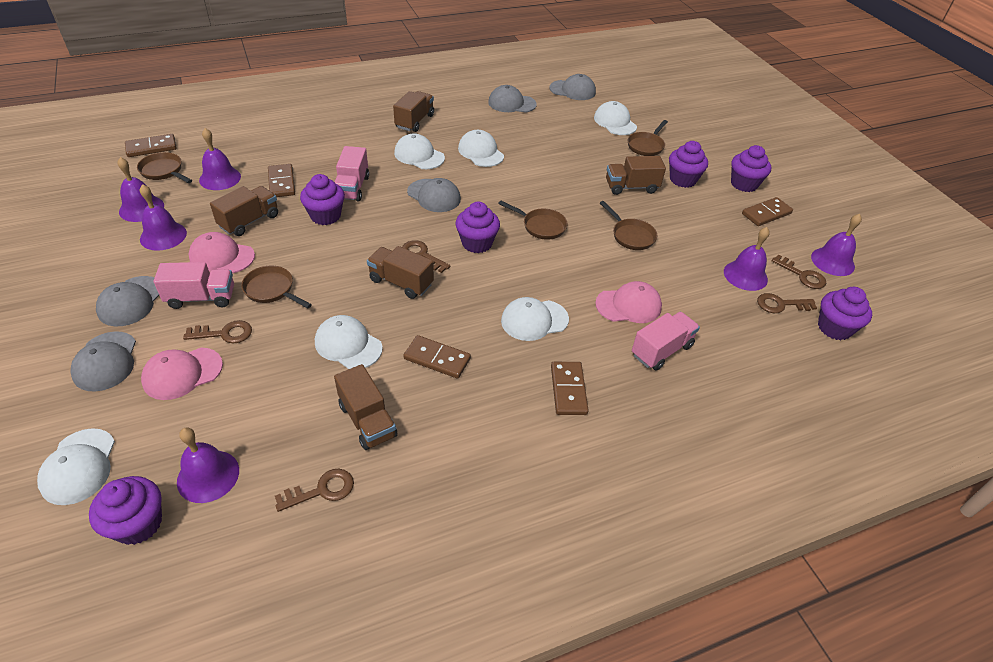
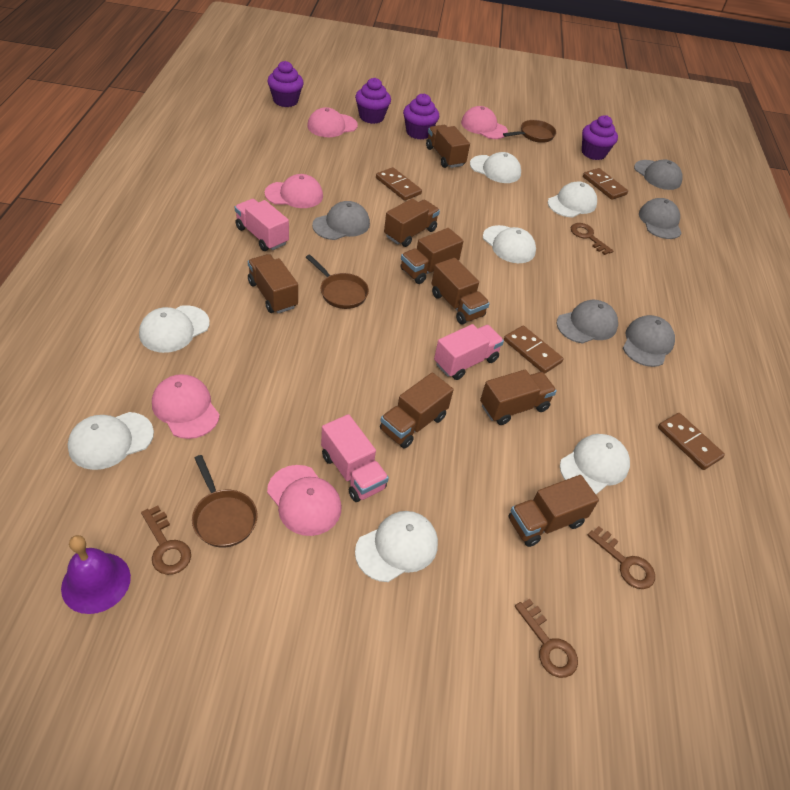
brown domino: [125,134,177,157] [268,164,295,197] [403,335,471,379] [551,362,589,415] [742,197,793,226] = 5 -> [376,167,422,201] [504,326,564,374] [583,168,628,200] [658,413,725,470] = 4
brown key: [183,320,252,343] [275,469,354,512] [402,240,450,273] [757,293,817,313] [771,255,826,289] = 5 -> [141,505,191,575] [515,599,578,678] [571,223,613,255] [588,526,655,589] = 4
brown pan: [137,152,192,183] [241,266,312,309] [498,201,567,240] [600,201,657,250] [628,120,668,156] = 5 -> [192,455,258,548] [306,255,369,309] [503,120,556,143] = 3
brown truck: [210,186,278,236] [334,364,398,450] [367,246,434,299] [393,91,434,132] [606,156,666,195] = 5 -> [248,254,298,313] [380,373,454,449] [384,198,440,247] [400,228,464,284] [426,125,470,168] [431,258,490,325] [480,370,557,425] [509,475,599,547] = 8
pink cap: [141,347,223,400] [189,232,255,273] [595,281,662,323] = 3 -> [152,374,220,439] [264,174,323,208] [267,465,342,536] [307,107,358,137] [461,106,508,139] = 5
purple bell: [118,157,164,222] [140,184,187,251] [177,428,239,503] [199,128,241,190] [724,227,770,291] [811,214,862,276] = 6 -> [61,535,131,614] = 1
purple cupcake: [89,476,162,545] [300,174,345,225] [456,201,500,253] [669,141,708,188] [731,145,771,192] [818,287,872,340] = 6 -> [267,61,304,107] [355,78,391,124] [403,93,439,140] [582,115,618,160] = 4
white cap: [37,428,115,505] [315,315,383,369] [394,133,445,169] [458,130,504,167] [501,297,569,341] [594,101,637,135] = 6 -> [67,412,154,470] [139,305,210,353] [355,511,438,582] [470,152,521,183] [483,225,536,263] [548,181,597,218] [560,434,630,494] = 7

